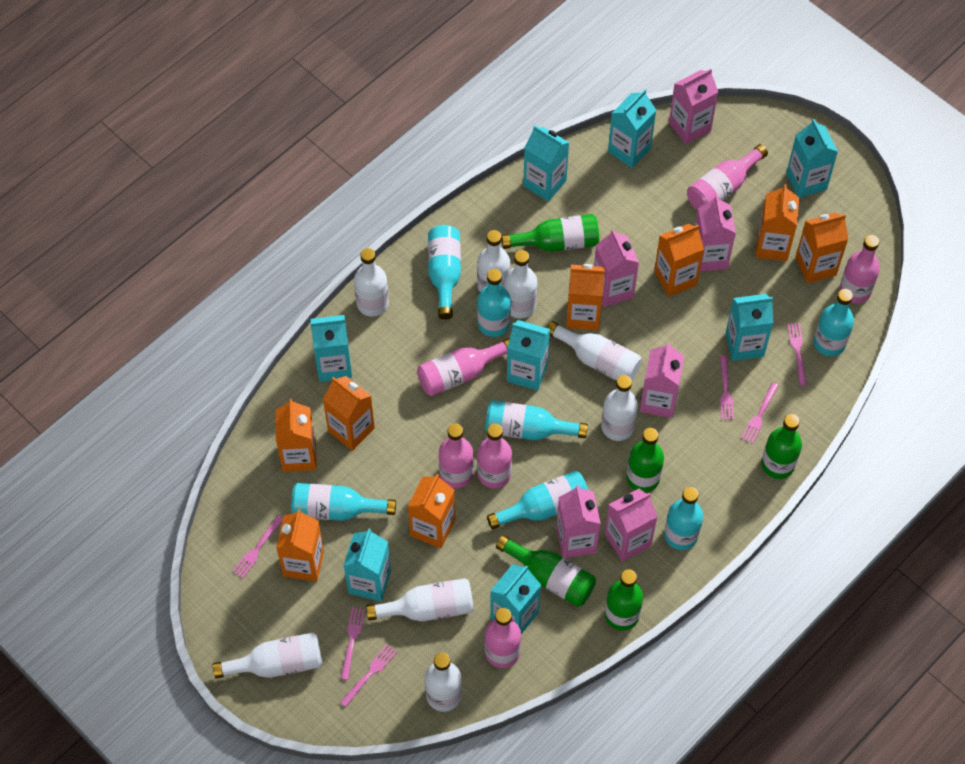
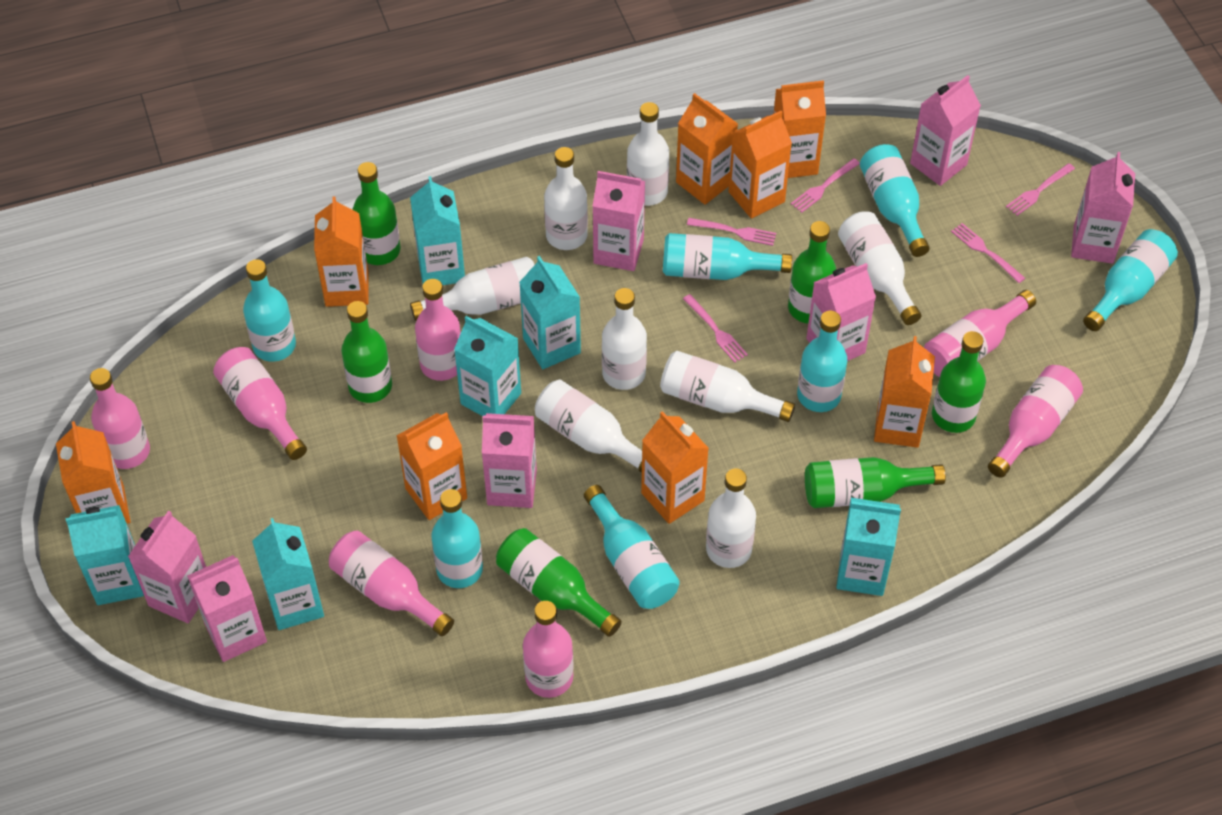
green bottle: [496,535,596,607] [502,214,599,252] [605,569,643,631] [626,428,664,492] [761,414,802,479] = 5 -> [341,301,392,403] [352,162,400,265] [496,528,622,637] [788,221,836,323] [805,457,946,508] [932,331,986,433] = 6
pink bottle: [417,338,510,396] [439,423,474,488] [477,424,512,488] [484,608,521,668] [687,144,768,210] [839,235,880,304] = 6 -> [90,368,150,469] [213,347,307,460] [329,531,454,636] [415,279,461,381] [523,601,574,698] [924,290,1036,377] [988,365,1083,478] = 7
pink carton: [556,485,601,558] [594,229,639,307] [605,489,657,561] [640,342,684,418] [669,69,718,144] [695,195,736,271] = 6 -> [128,511,206,623] [187,555,267,662] [482,413,537,508] [593,171,645,271] [806,263,876,361] [910,75,981,186] [1071,152,1135,264] = 7
pink fork: [232,515,283,578] [340,608,365,680] [340,645,397,707] [720,356,734,420] [741,382,779,444] [787,323,807,386] = 6 -> [683,294,748,363] [687,218,776,246] [791,158,860,213] [951,223,1025,283] [1006,163,1075,216] = 5
turquoise carton: [310,315,352,382] [343,529,391,602] [490,564,541,634] [507,320,550,391] [523,125,569,202] [608,89,656,168] [726,294,774,361] [786,119,838,198] = 8 -> [66,505,144,605] [252,518,324,630] [410,176,465,285] [454,316,521,416] [519,256,581,369] [836,498,901,596] = 6

